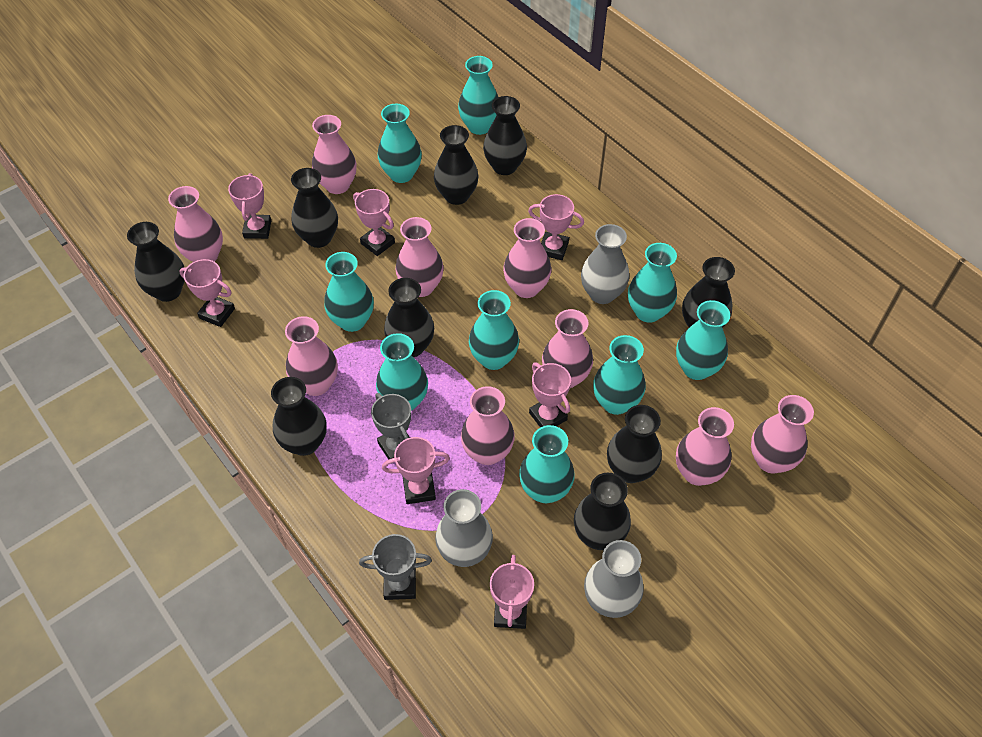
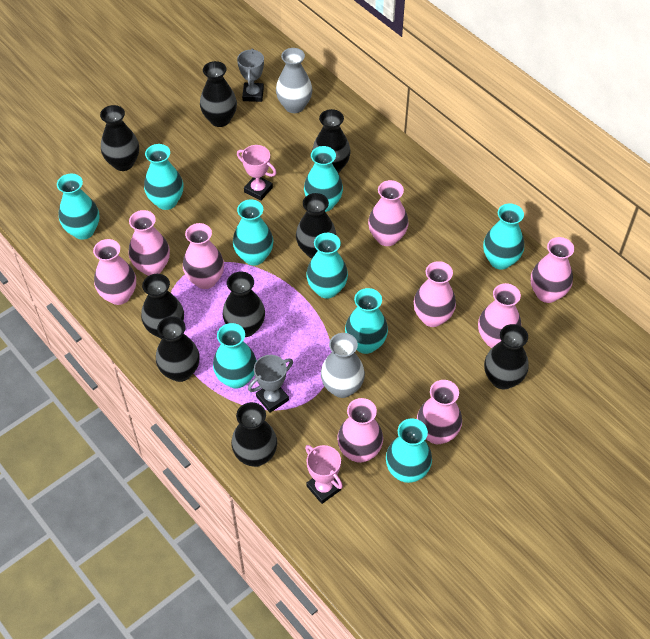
grey vase: [435,489,493,567] [581,224,629,304] [584,540,644,618] = 3 -> [276,48,313,113] [321,333,365,398] = 2
pink trophy: [179,259,235,327] [228,173,271,239] [353,189,395,256] [382,437,450,504] [490,555,534,629] [528,194,584,260] [529,363,571,427] = 7 -> [237,145,276,201] [305,445,343,504] = 2

